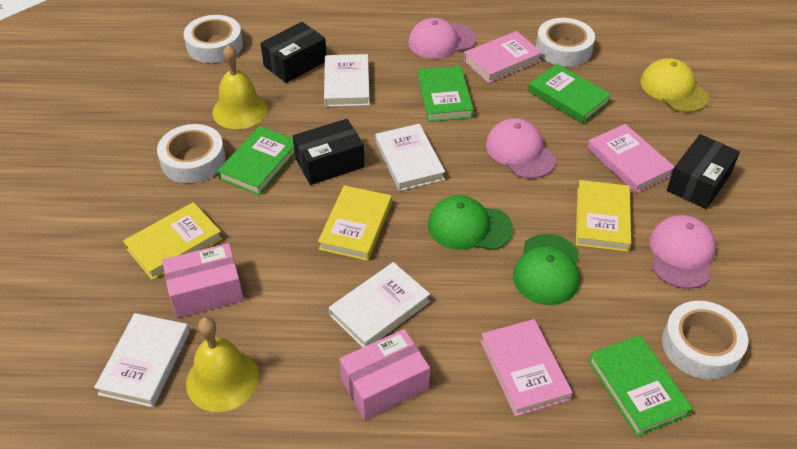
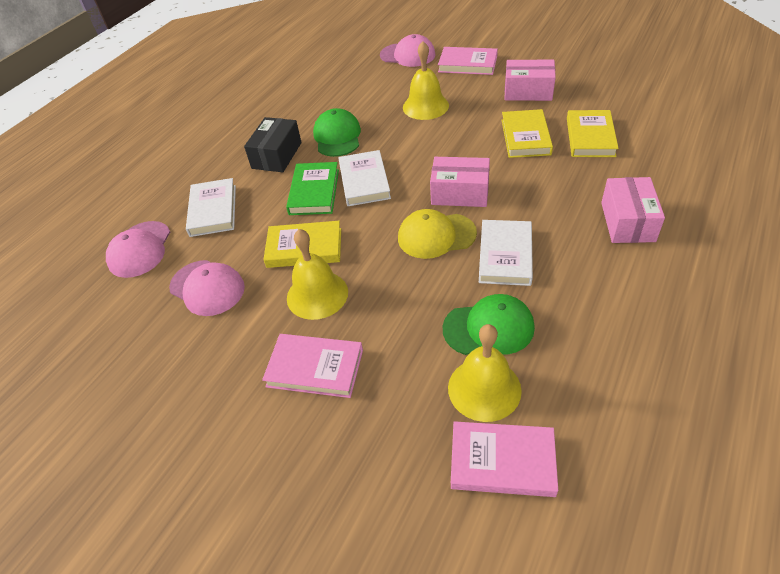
black box: [260,22,326,83] [293,119,365,185] [667,134,740,209] = 3 -> [244,117,302,172] = 1
green book: [217,126,295,195] [418,66,474,122] [528,64,612,123] [588,335,693,437] = 4 -> [286,162,339,215] = 1
pink box: [162,243,244,318] [339,329,430,419] = 2 -> [430,157,490,207] [504,60,556,101] [601,177,665,243] = 3
white book: [94,313,190,407] [324,54,370,107] [329,262,430,347] [375,124,445,191] = 4 -> [186,178,236,237] [338,150,391,206] [479,220,533,286] = 3
white tape: [157,124,226,183] [184,15,243,63] [536,18,595,67] [662,301,748,379] = 4 -> none = 0
yellow bell: [186,317,259,412] [212,44,268,129] = 2 -> [287,229,348,320] [403,41,449,120] [448,324,522,422] = 3

